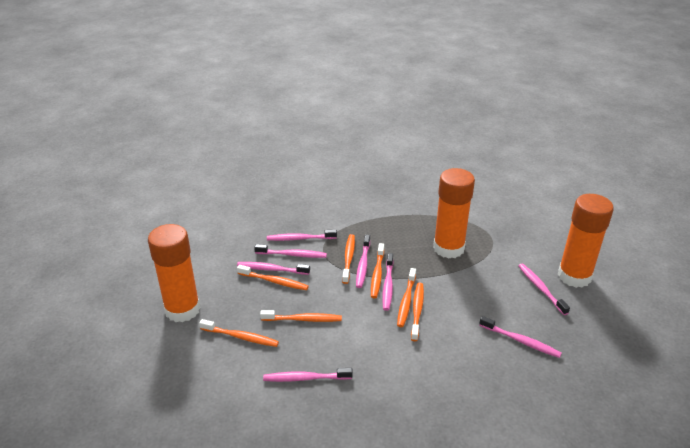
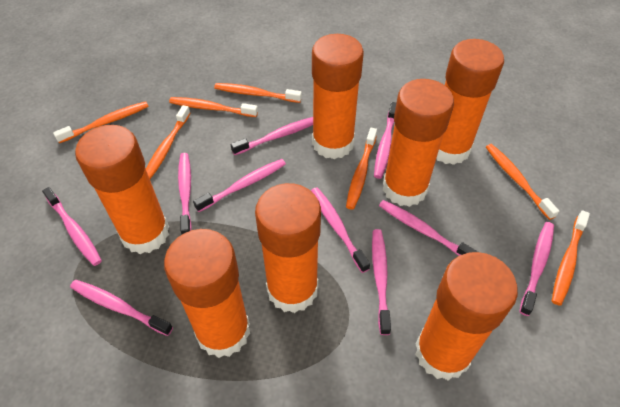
orange glue stick: [148,224,200,322] [433,168,475,258] [558,194,614,288] = 3 -> [75,125,169,254] [164,229,250,358] [255,183,321,313] [312,34,364,159] [383,79,454,207] [415,252,518,380] [436,39,504,165] = 7
pink toothbrush: [237,262,310,275] [254,244,327,258] [263,368,353,382] [267,230,337,241] [356,235,370,288] [382,253,394,311] [479,316,562,358] [518,264,570,315] = 8 -> [42,187,102,266] [70,280,173,336] [178,153,192,234] [193,159,286,212] [231,117,313,155] [311,187,370,273] [372,229,391,335] [374,102,396,179] [379,200,478,256] [519,222,554,316] = 10

